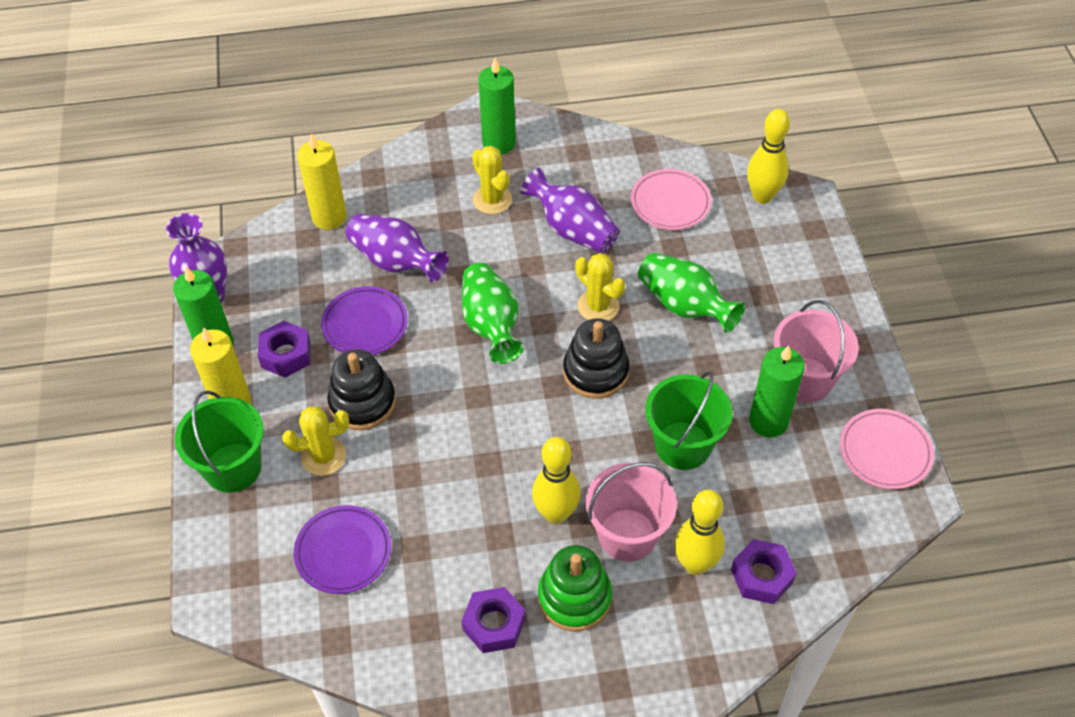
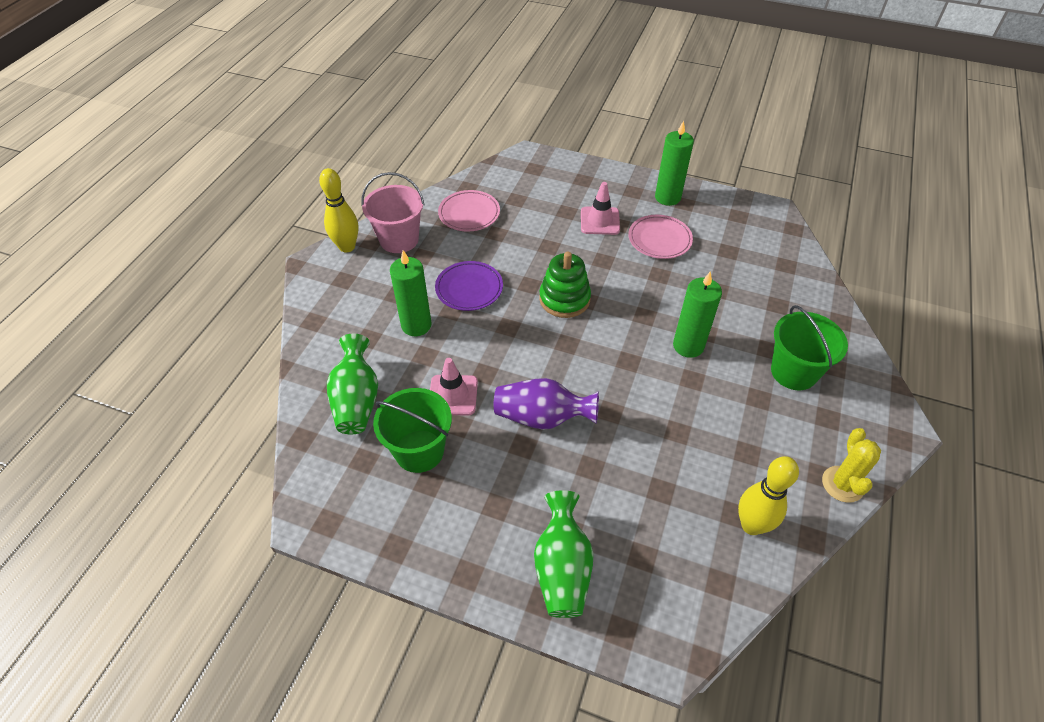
black stacking toy: [327,349,396,430] [563,318,630,399] = 2 -> none = 0
pink bucket: [586,462,677,562] [774,300,859,402] = 2 -> [361,172,425,253] = 1
pink traffic cone: none = 0 -> [430,358,478,416] [581,182,620,235] = 2
purple nut: [258,321,311,378] [461,587,526,653] [731,539,797,604] = 3 -> none = 0
purple plate: [294,505,391,594] [321,286,408,355] = 2 -> [435,261,503,311] = 1
purple vase: [166,213,227,303] [346,214,449,282] [521,168,620,253] = 3 -> [494,378,599,430] = 1
yellow bowling pin: [532,437,580,524] [674,490,725,575] [747,109,790,204] = 3 -> [319,168,358,252] [738,456,799,535] = 2
yellow cactus: [282,406,349,476] [472,146,512,214] [575,253,625,321] = 3 -> [822,428,881,503] = 1
yellow candle: [190,327,252,404] [297,133,347,230] = 2 -> none = 0

